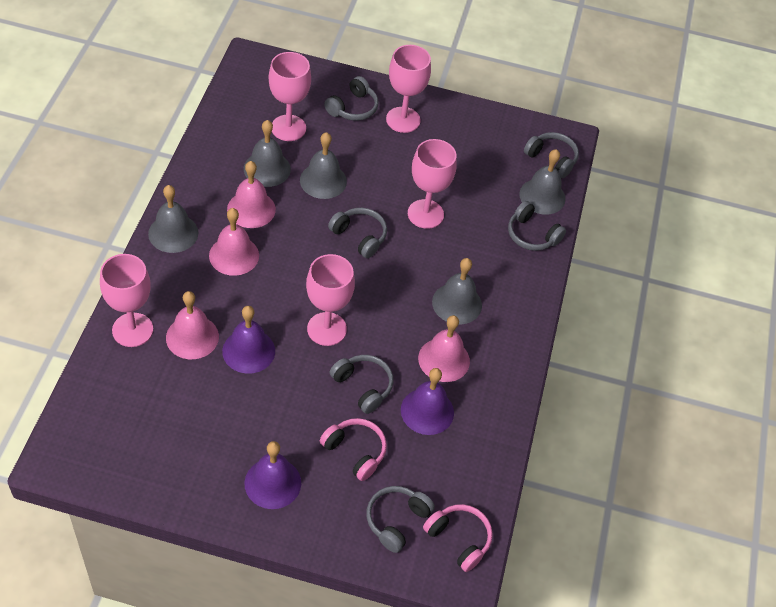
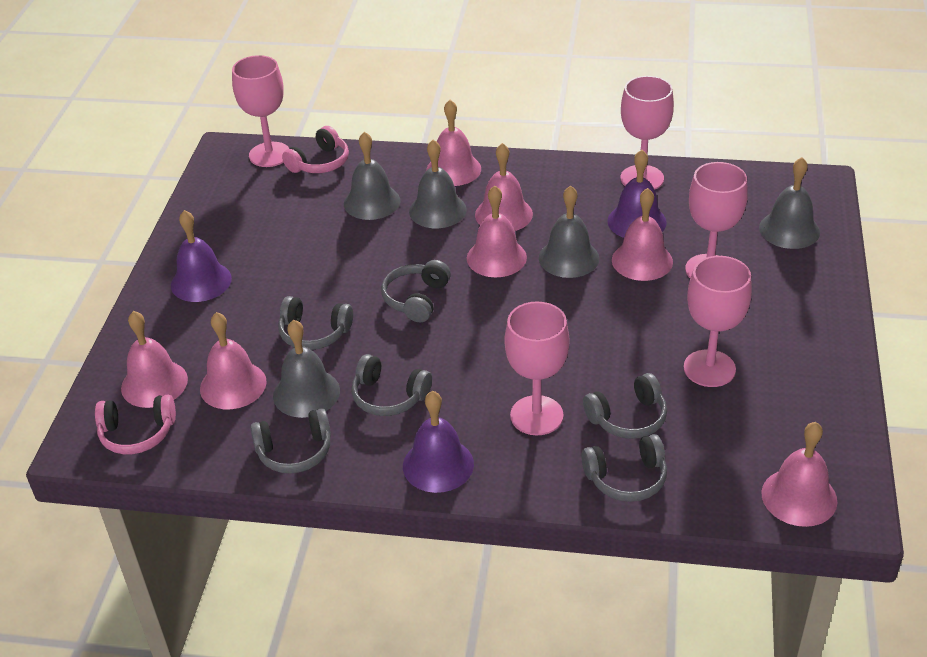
pink bell: [166,291,219,359] [209,208,259,276] [227,161,276,228] [418,315,470,382] = 4 -> [121,311,188,408] [200,312,267,409] [426,100,481,186] [467,186,527,277] [475,143,533,231] [612,188,673,281] [761,422,837,527] = 7

